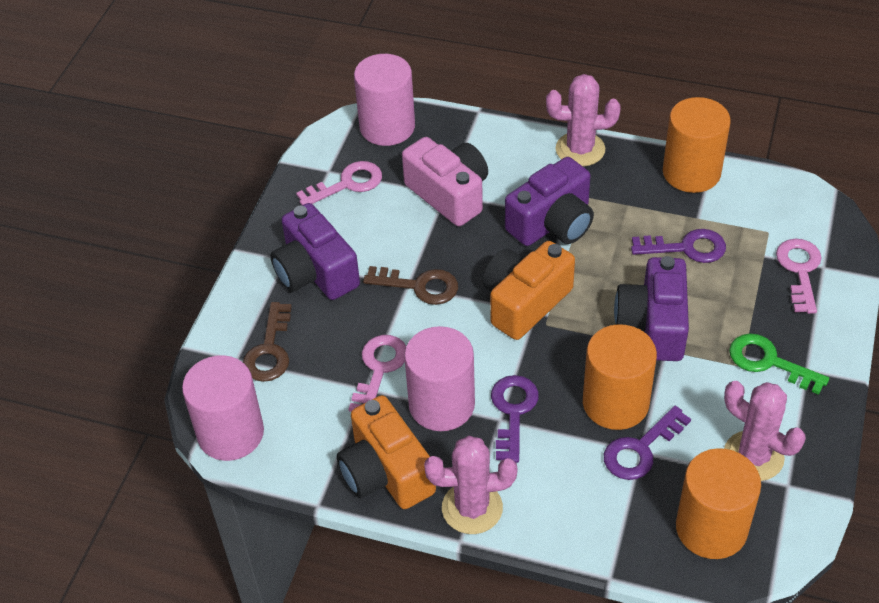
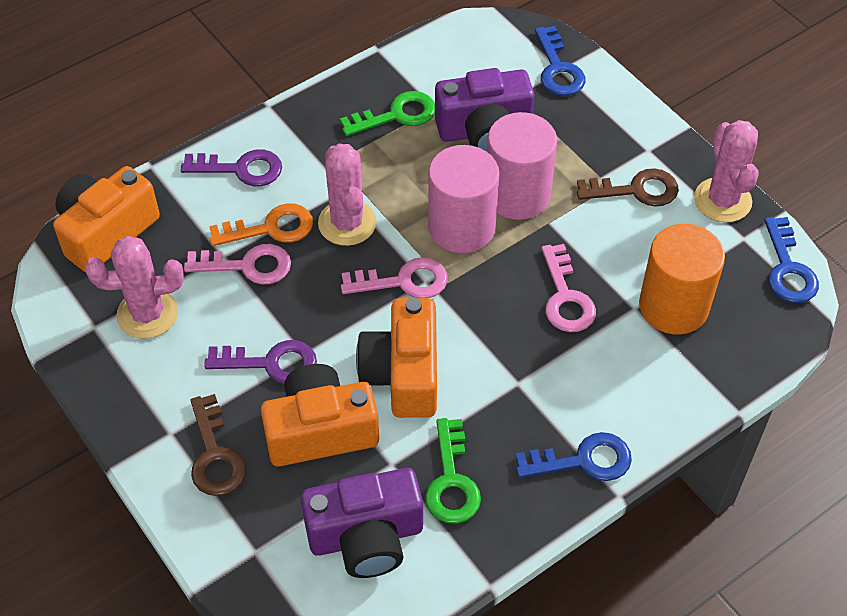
blue key: none = 0 -> [515,432,632,481] [535,26,585,96] [764,217,819,303] = 3
green key: [729,334,829,395] = 1 -> [340,91,435,136] [425,418,481,524] = 2
orange camera: [337,395,436,509] [483,241,575,340] = 2 -> [53,166,160,273] [261,364,379,467] [356,298,437,418] = 3
orange cylinder: [583,324,657,430] [663,97,731,193] [676,448,761,559] = 3 -> [639,224,725,334] = 1
orange key: none = 0 -> [209,203,313,246] = 1
pink camera: [402,137,488,226] = 1 -> none = 0
pink cylinder: [182,355,264,461] [354,54,415,146] [404,326,475,431] = 3 -> [428,145,499,253] [487,112,557,220] = 2
purple camera: [270,203,360,300] [505,157,594,246] [614,256,689,361] = 3 -> [301,468,423,578] [435,68,534,152] = 2
purple key: [491,375,539,463] [604,406,691,480] [631,229,726,263] = 3 -> [181,149,282,186] [204,340,317,384] = 2

